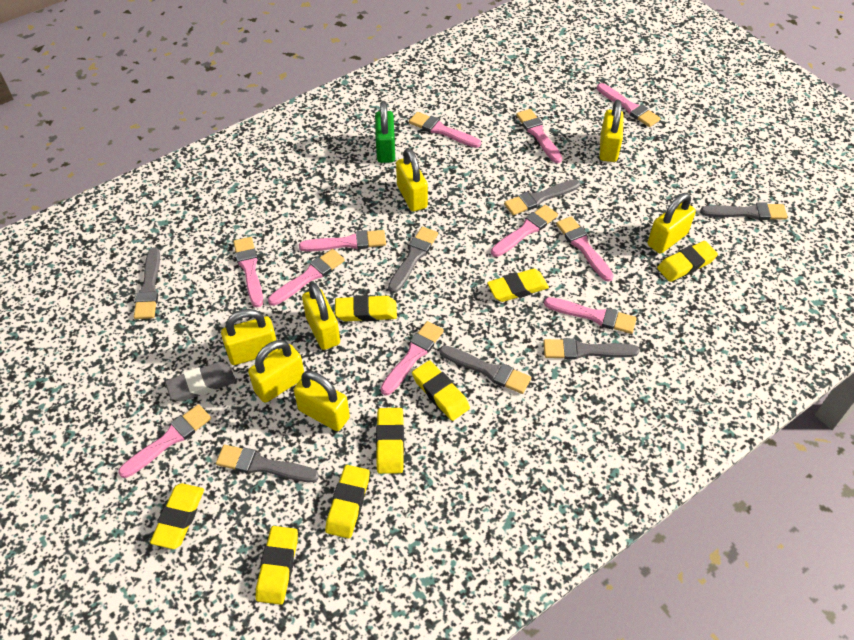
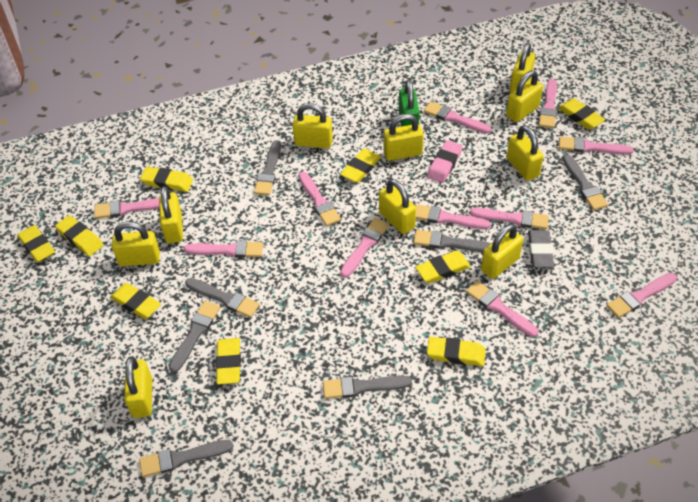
pink eraser: none = 0 -> [427,140,463,183] = 1
yellow eraser: [150,483,204,549] [256,526,298,605] [325,465,370,538] [335,295,397,322] [376,408,404,474] [412,360,470,421] [487,269,549,302] [657,241,718,282] = 8 -> [17,225,55,262] [55,215,104,256] [110,283,161,319] [140,167,193,192] [216,338,241,384] [340,148,381,183] [416,251,471,283] [427,337,485,366] [558,98,605,130] = 9
yellow padlock: [221,309,278,365] [248,340,304,403] [294,371,350,431] [302,283,340,350] [396,148,428,212] [599,100,624,162] [648,193,696,254] = 7 -> [112,221,160,266] [124,356,152,418] [159,186,183,243] [292,103,333,148] [379,179,416,234] [383,114,424,161] [481,224,523,279] [506,70,543,122] [507,125,544,181] [510,42,535,93] = 10

